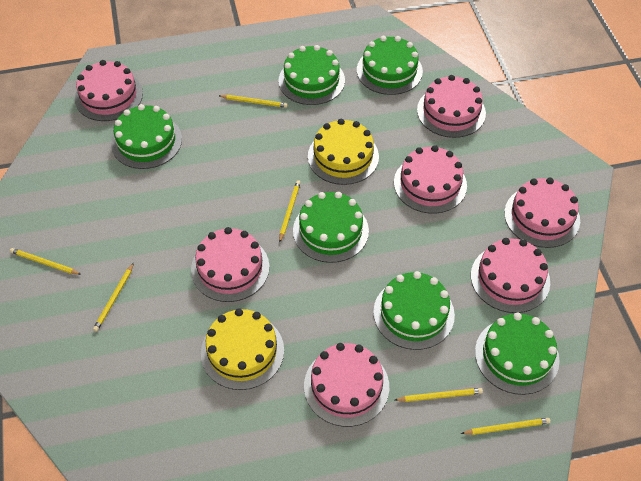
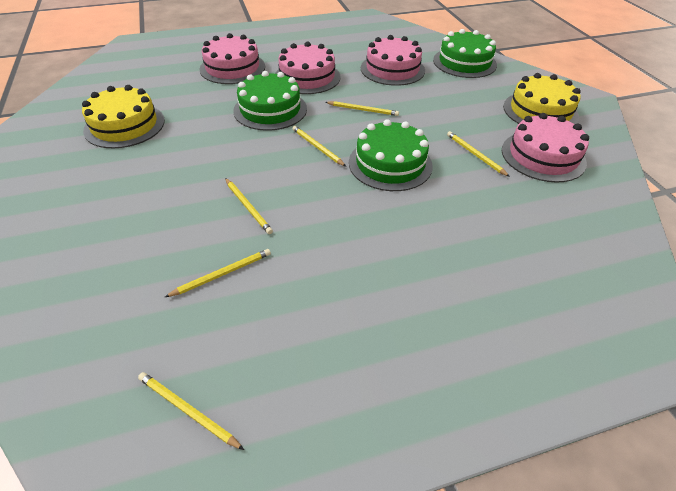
green cake: [111,104,182,169] [279,45,345,105] [293,192,369,263] [357,36,423,95] [373,271,455,350] [475,313,560,395] = 6 -> [233,71,307,131] [349,119,433,191] [433,29,497,78] = 3
pink cake: [75,60,143,121] [191,227,270,302] [304,343,389,427] [394,145,467,214] [417,75,486,138] [471,238,550,313] [504,178,580,248] = 7 -> [199,33,265,84] [275,42,341,94] [361,35,425,86] [502,113,589,183] = 4

